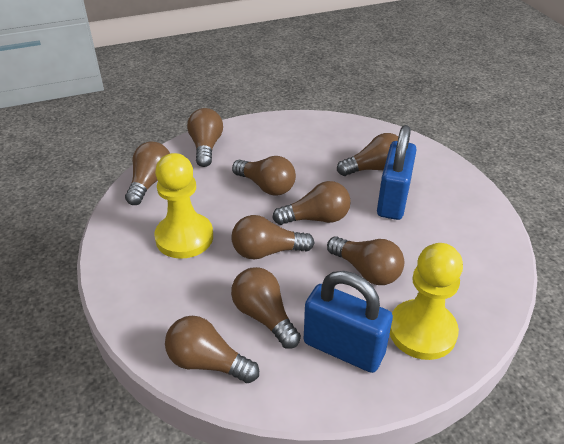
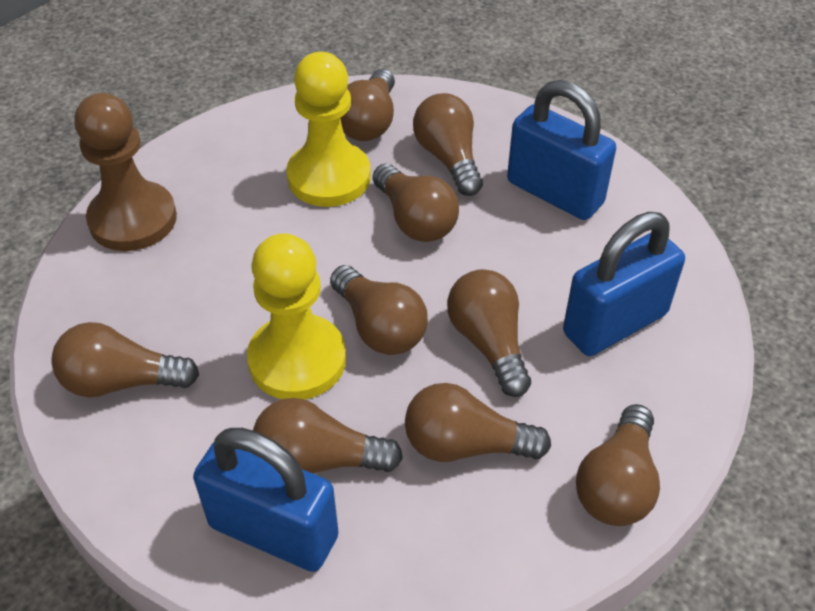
blue padlock: [304,271,393,373] [377,125,417,220] = 2 -> [193,428,339,572] [507,80,616,220] [563,212,685,356] = 3
brown pawn: none = 0 -> [74,93,177,251] = 1

